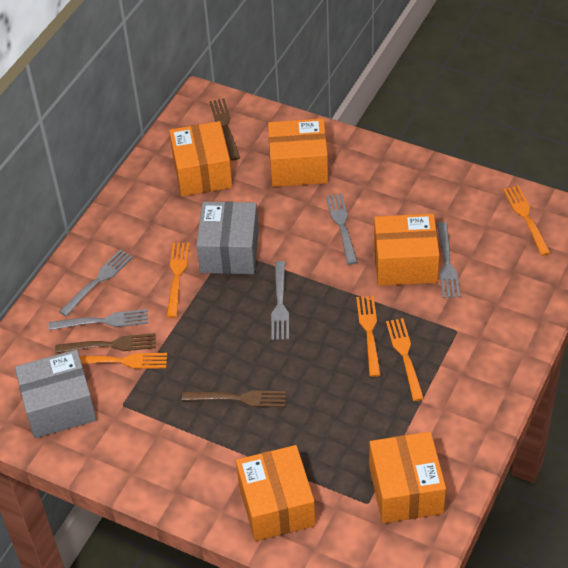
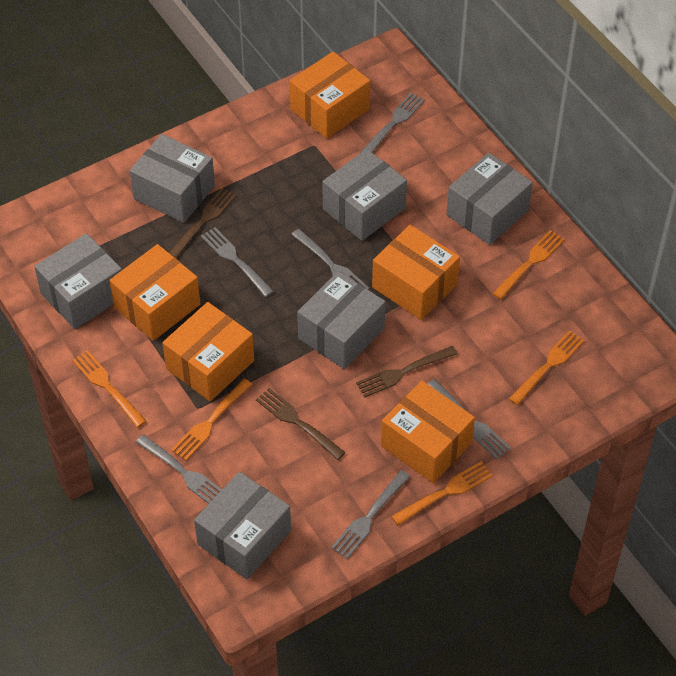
grey box: [15,349,97,438] [196,202,259,274] = 2 -> [34,233,122,329] [130,134,215,223] [194,472,291,579] [297,271,386,369] [322,149,407,241] [446,153,533,245] = 6
grey fork: [49,309,148,330] [59,250,133,317] [271,261,289,340] [326,193,358,265] [437,222,460,298] = 5 -> [136,434,222,504] [201,227,274,297] [291,229,369,289] [331,470,411,559] [360,93,425,153] [428,379,511,459] = 6

